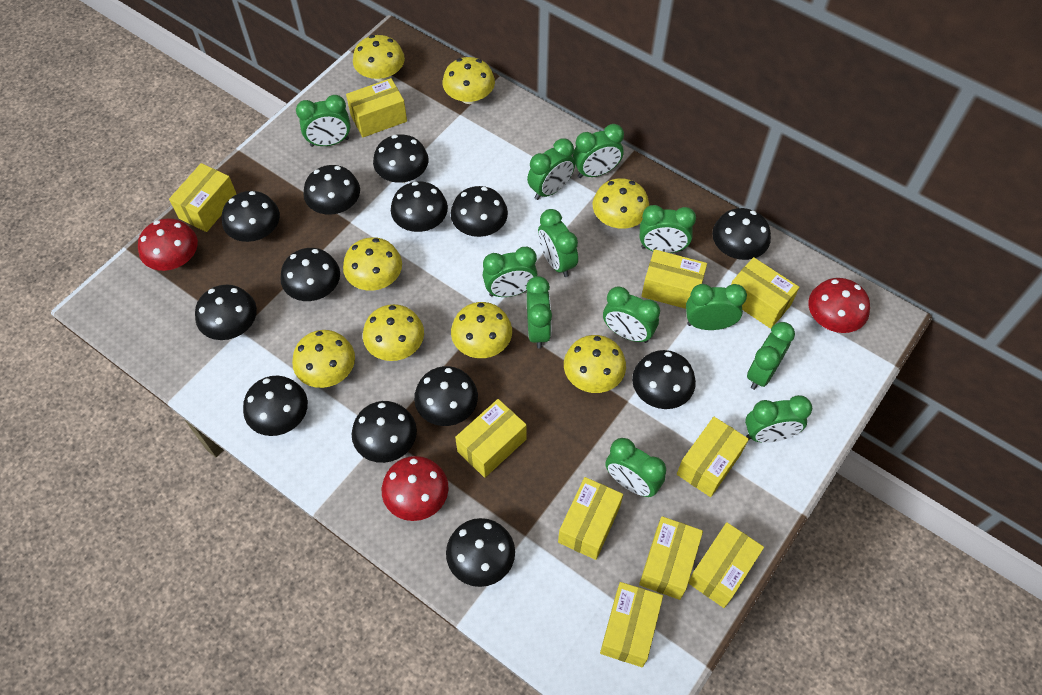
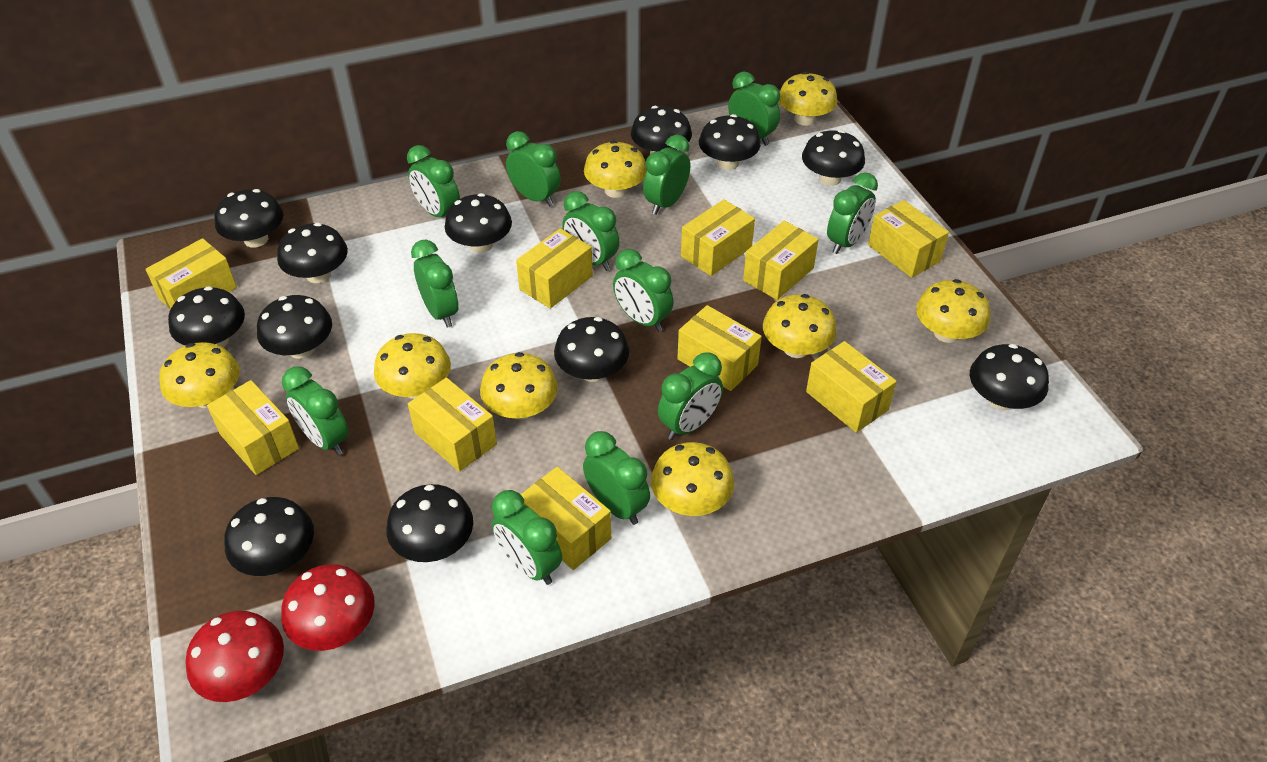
black mushroom: [195,285,257,340] [222,191,280,242] [243,376,308,436] [280,248,340,301] [304,165,360,215] [352,401,417,463] [373,134,429,183] [391,182,448,232] [414,366,478,426] [446,518,515,587] [451,186,508,237] [632,350,696,409] [712,208,771,260] = 13 -> [168,286,245,347] [214,189,283,248] [224,497,314,576] [257,295,332,359] [277,223,348,283] [386,484,473,562] [445,193,512,253] [554,317,629,382] [631,106,692,154] [699,114,761,170] [802,130,865,186] [970,344,1049,410] = 12
red mushroom: [138,218,198,271] [382,456,449,521] [808,278,870,333] = 3 -> [185,611,284,702] [281,564,375,651] = 2

